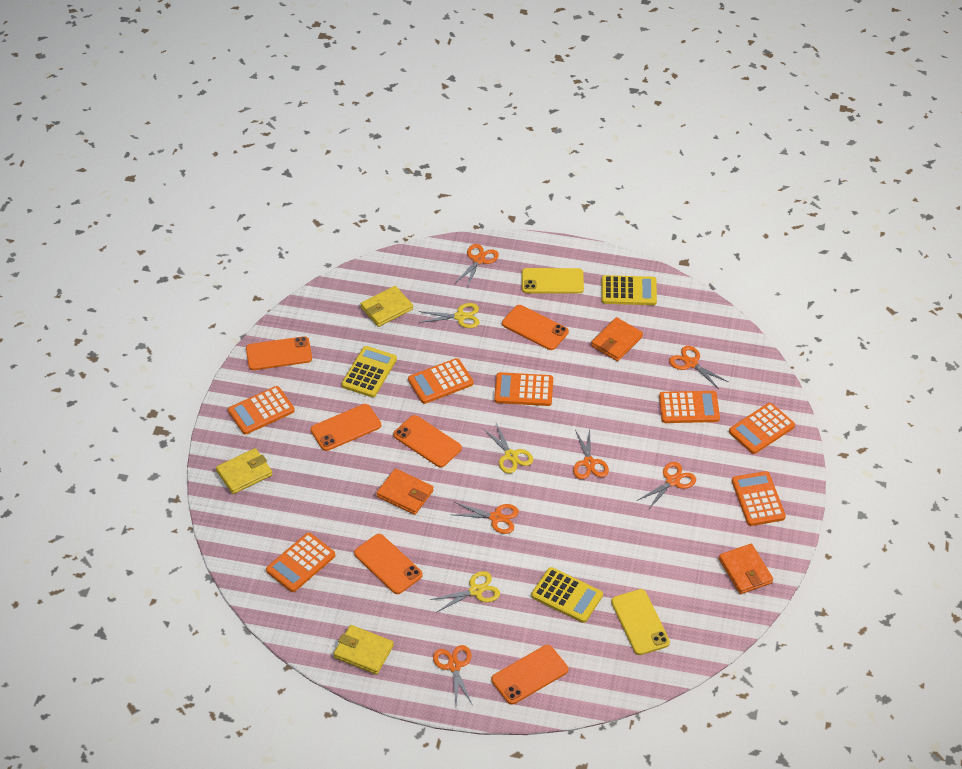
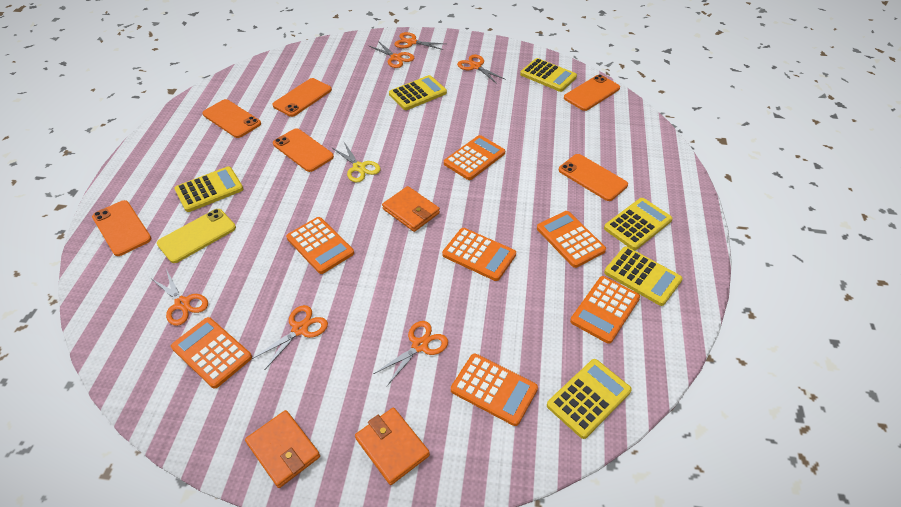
yellow calculator: [341,346,397,397] [531,567,603,623] [601,275,657,305] = 3 -> [174,166,243,212] [389,75,447,110] [520,58,577,92] [547,359,632,439] [604,198,673,250] [604,246,683,306] = 6
yellow phone: [522,268,584,294] [611,589,670,655] = 2 -> [157,209,236,263] = 1
yellow scissors: [419,303,479,328] [430,571,500,613] [483,423,533,474] = 3 -> [333,142,381,183] = 1
yellow wallet: [216,448,272,494] [333,625,394,675] [360,286,413,327] = 3 -> none = 0

